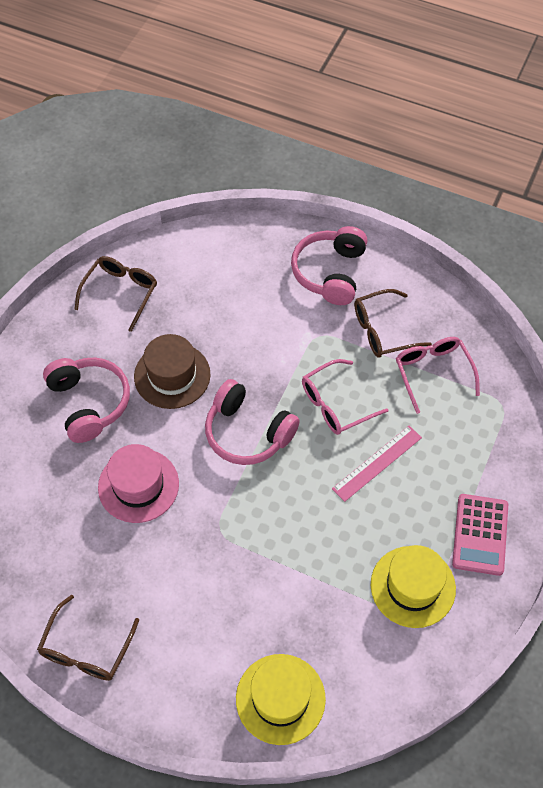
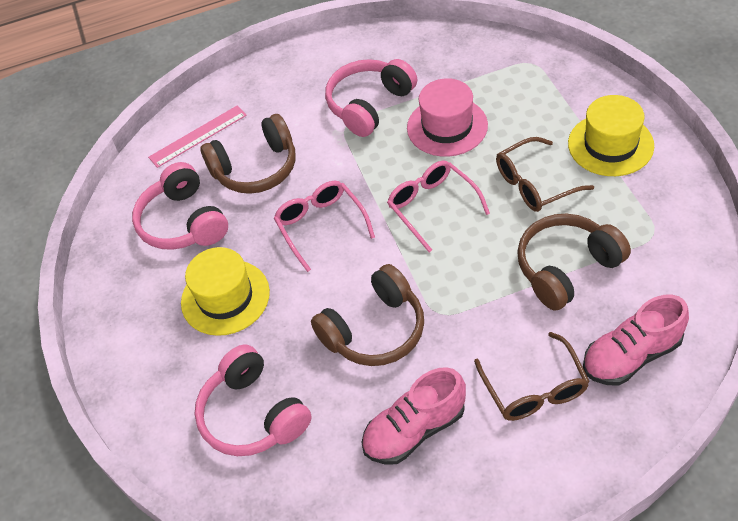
brown glasses: [37,595,139,681] [74,256,157,332] [354,289,432,358] = 3 -> [474,332,590,421] [496,137,594,212] = 2
brown hat: [134,334,211,409] = 1 -> none = 0
brown headphones: none = 0 -> [200,114,296,194] [311,264,424,366] [517,214,631,311] = 3
pink calculator: [452,494,508,576] = 1 -> none = 0
pink shoe: none = 0 -> [361,367,466,465] [583,295,689,386] = 2

